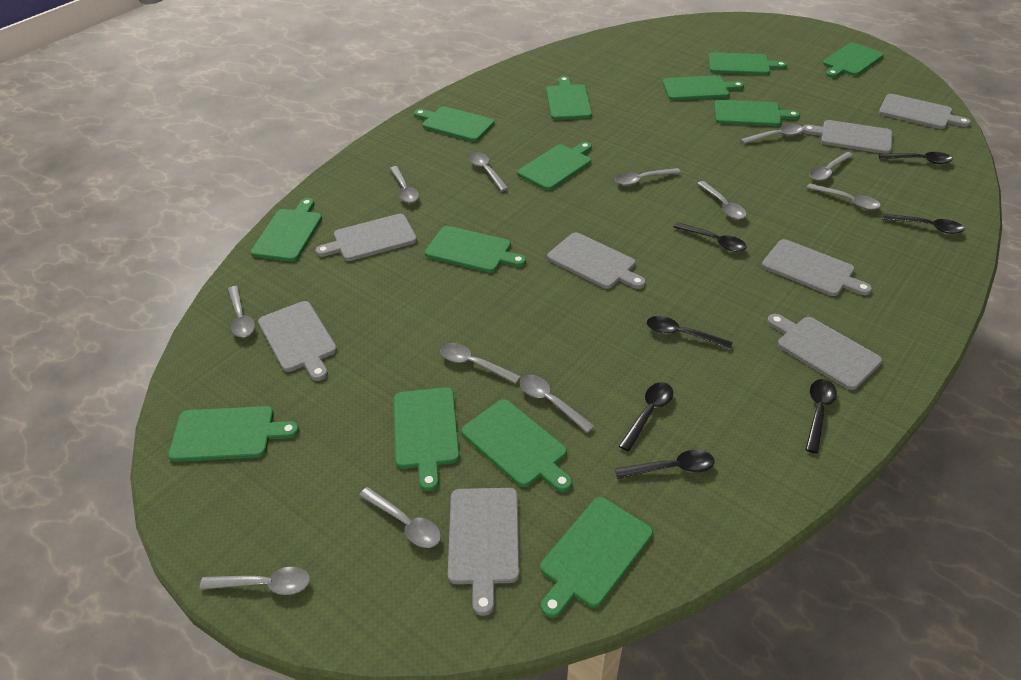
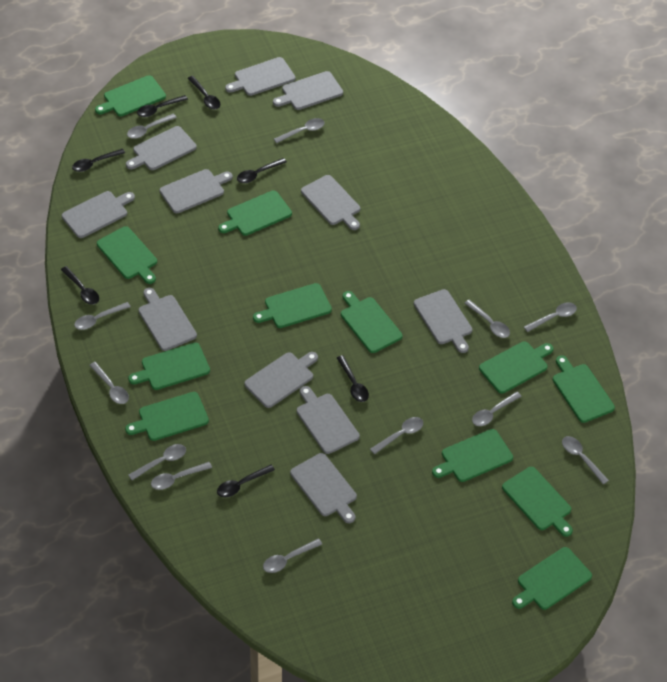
green cutting board: [168,406,299,462] [251,198,322,262] [394,387,460,491] [414,106,495,142] [425,226,526,273] [461,399,572,492] [517,142,592,190] [540,497,653,618] [546,76,592,120] [662,75,744,100] [708,52,787,75] [714,100,800,126] [823,43,884,78] = 13 -> [95,75,166,116] [97,226,157,284] [125,392,209,441] [128,343,210,390] [218,190,292,236] [253,283,332,328] [341,291,403,353] [432,429,513,482] [479,341,553,394] [502,467,573,537] [512,547,592,610] [553,355,615,423] = 12
grey cutting board: [258,301,337,381] [315,214,417,261] [448,488,520,616] [547,232,646,289] [762,239,872,296] [767,314,882,390] [802,120,892,154] [879,94,971,129] = 8 -> [62,191,135,238] [126,126,197,170] [138,288,197,351] [160,169,233,213] [225,57,296,96] [244,352,318,408] [273,71,343,110] [290,453,357,523] [297,386,360,454] [301,175,360,230] [414,289,472,353] = 11

